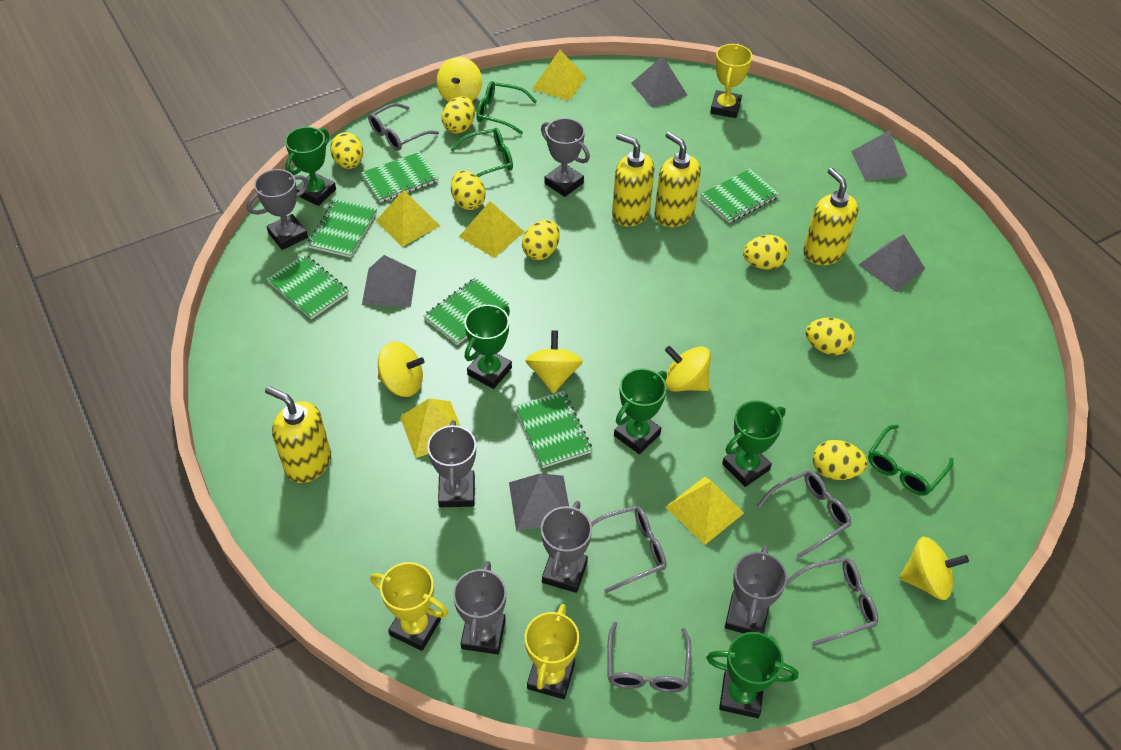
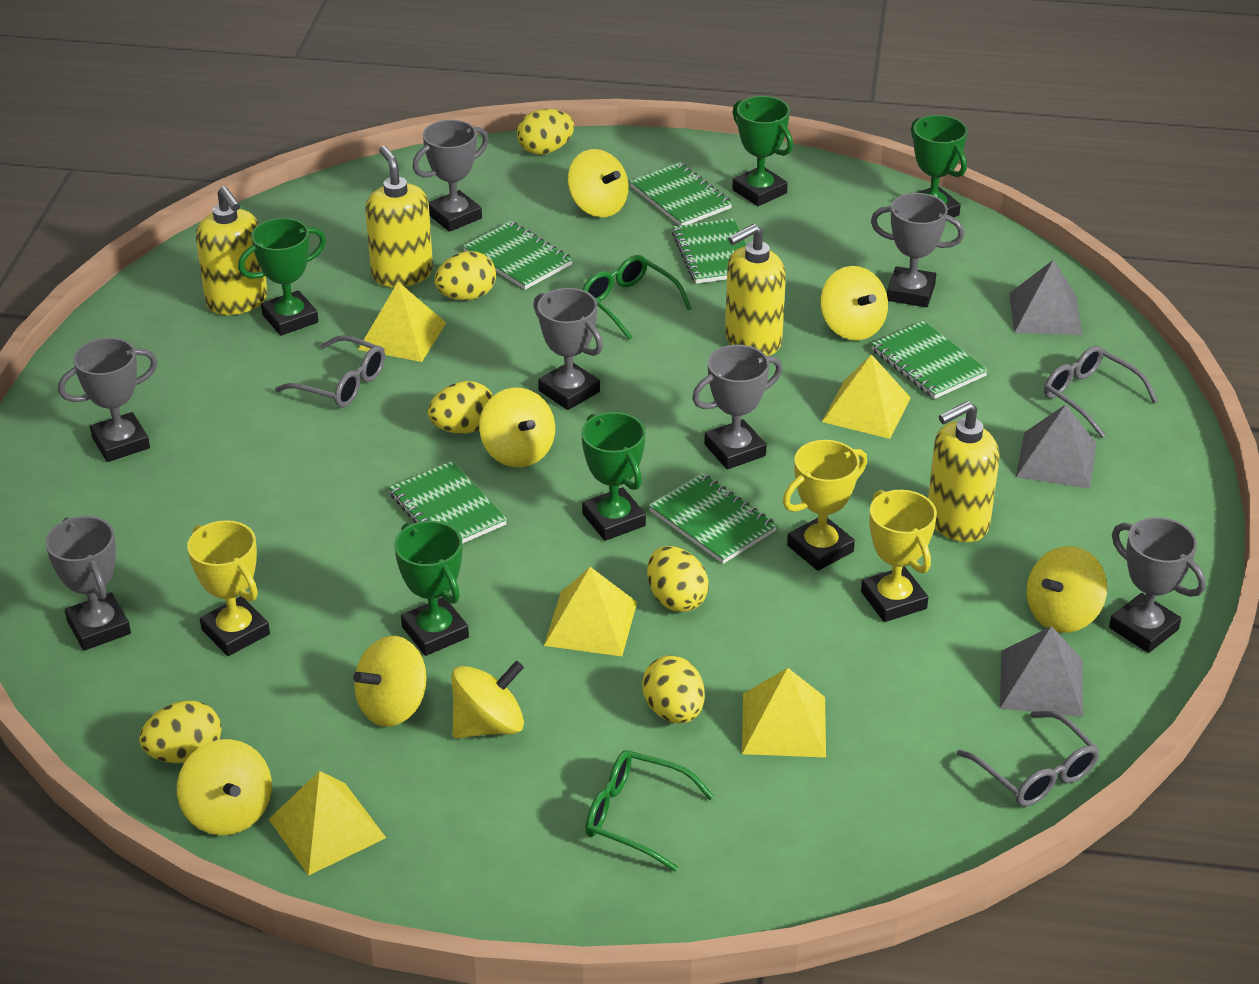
green glasses: [450,128,513,177] [476,81,537,134] [868,425,953,496] = 3 -> [583,255,692,340] [585,750,714,871] = 2
grey glasses: [368,103,439,151] [591,506,667,593] [607,622,691,692] [757,470,851,559] [787,557,878,646] = 5 -> [275,335,385,408] [957,711,1100,807] [1044,346,1158,438] = 3
grey pyramid: [362,255,416,307] [509,473,569,531] [631,56,687,107] [851,130,907,181] [859,234,925,292] = 5 -> [1000,626,1083,717] [1009,260,1083,335] [1016,404,1097,489] = 3
grey trophy: [247,169,309,250] [427,420,476,507] [453,561,506,654] [541,118,590,197] [541,501,592,593] [725,545,787,634] = 6 -> [45,516,131,651] [58,338,158,462] [413,120,489,232] [533,288,603,410] [692,345,783,469] [871,193,964,307] [1109,517,1206,653] = 7
yellow egg: [330,132,363,169] [442,96,475,134] [451,170,486,210] [522,220,560,260] [743,235,789,270] [805,317,855,355] [813,440,868,480] = 7 -> [139,701,221,763] [428,381,493,434] [434,251,496,300] [517,109,574,155] [642,655,705,724] [647,546,709,612] = 6
yellow spinning top: [378,341,425,397] [437,57,482,102] [526,330,583,394] [665,346,711,391] [899,537,969,600] = 5 -> [177,739,272,835] [353,636,426,727] [451,661,524,738] [479,387,555,467] [568,149,628,217] [821,266,888,340] [1027,546,1107,633] = 7

